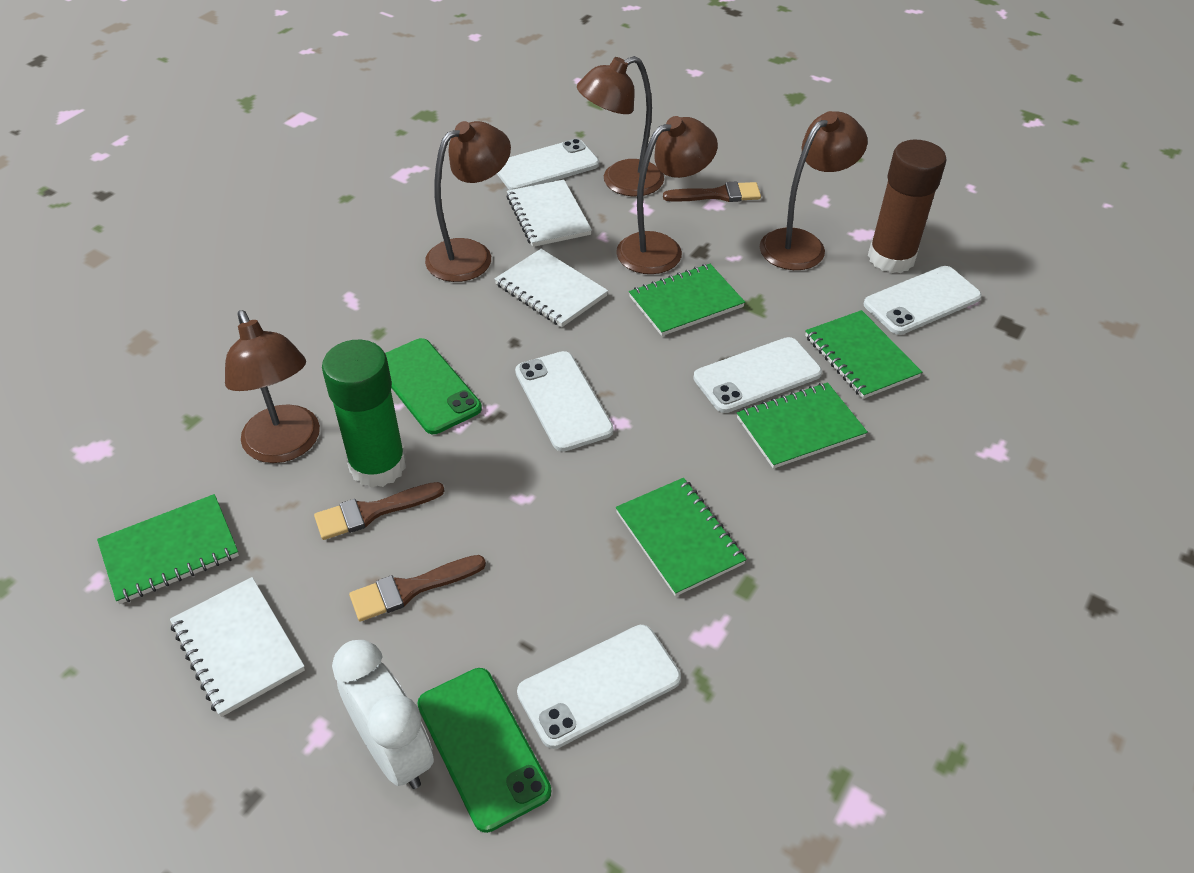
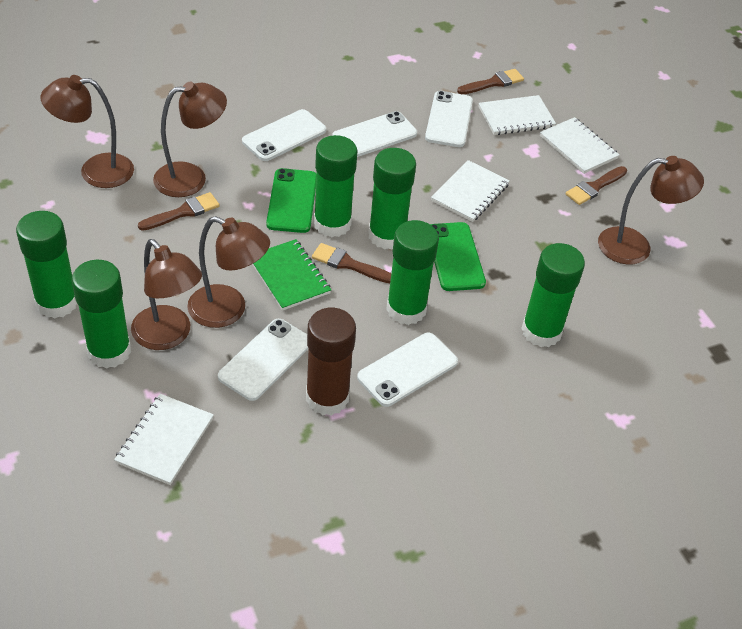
brown brush: [314,482,444,540] [349,555,486,622] [663,182,761,202] = 3 -> [138,192,220,231] [312,243,391,283] [457,69,524,94] [566,166,627,205] = 4
green glue stick: [322,340,406,488] = 1 -> [16,211,77,318] [72,260,131,369] [314,135,357,237] [368,148,416,249] [386,220,439,325] [521,243,585,347] = 6
green notebook: [97,494,239,604] [616,478,747,596] [629,264,745,336] [737,382,868,469] [805,310,922,399] = 5 -> [252,239,331,311] = 1
white clock: [332,640,434,789] = 1 -> none = 0
white notebook: [170,577,305,717] [495,249,608,327] [507,180,592,247] = 3 -> [114,394,214,485] [431,160,509,222] [478,95,556,135] [540,117,619,174] = 4

